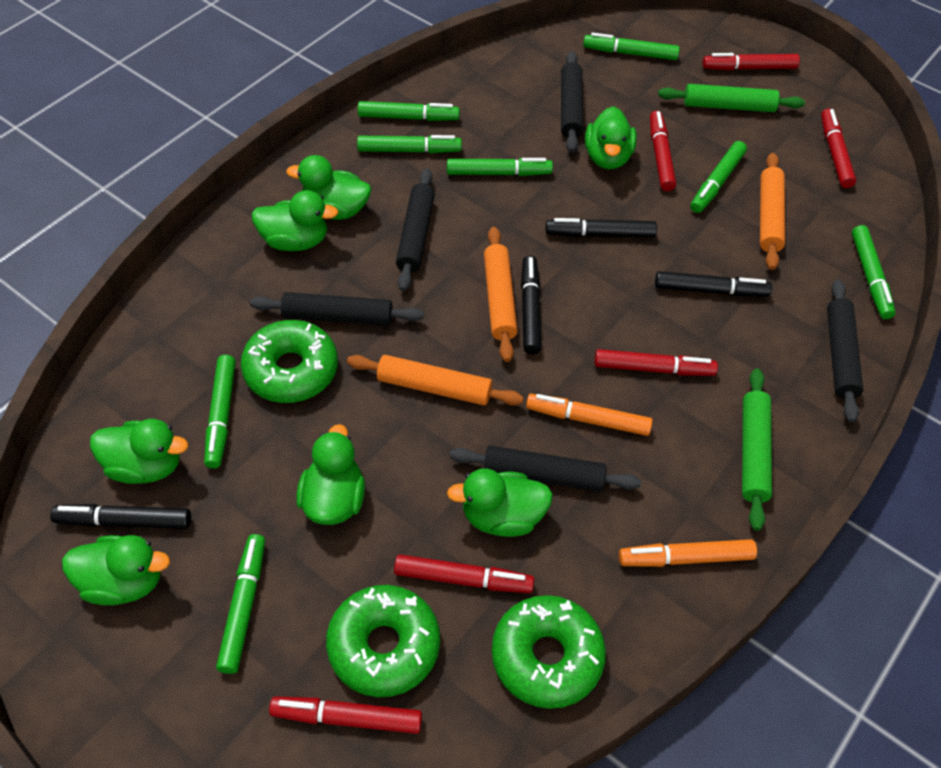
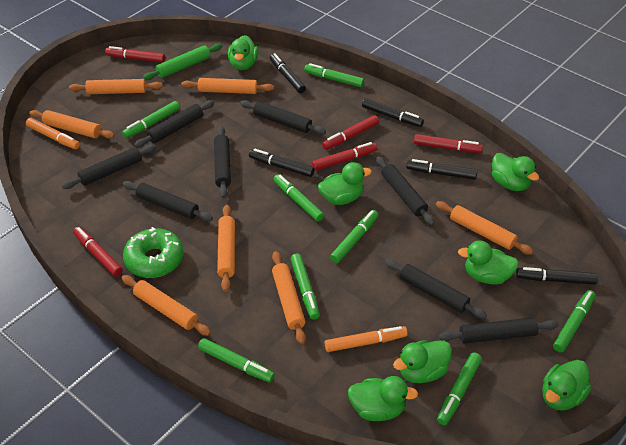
black marker: [50,504,191,529] [521,255,541,354] [545,218,657,238] [655,271,772,297] = 4 -> [249,149,315,177] [270,53,306,93] [362,98,424,127] [406,159,478,180] [516,267,598,285] = 5
black rolling pin: [250,292,424,326] [396,168,435,291] [450,446,641,492] [561,51,583,153] [827,279,863,423] = 5 -> [62,144,156,189] [123,181,213,221] [134,100,214,148] [214,126,231,198] [240,100,326,134] [376,156,435,225] [385,259,487,319] [438,317,559,344] = 8
green donut: [241,320,338,403] [326,585,440,697] [492,595,606,709] = 3 -> [123,227,184,278] = 1
green rolling pin: [658,84,805,112] [742,368,772,531] = 2 -> [143,43,222,80] = 1
orange rolling pin: [347,355,524,406] [484,227,518,362] [760,153,785,270] = 3 -> [29,110,115,139] [69,79,163,94] [122,275,211,336] [181,78,274,94] [217,205,235,292] [272,251,306,344] [436,201,533,255] = 7
red marker: [269,696,422,734] [394,554,534,593] [595,349,718,376] [650,111,676,191] [703,53,800,70] [821,109,856,188] = 6 -> [73,227,123,277] [105,46,165,63] [312,142,377,171] [322,115,379,150] [414,134,483,153] = 5

